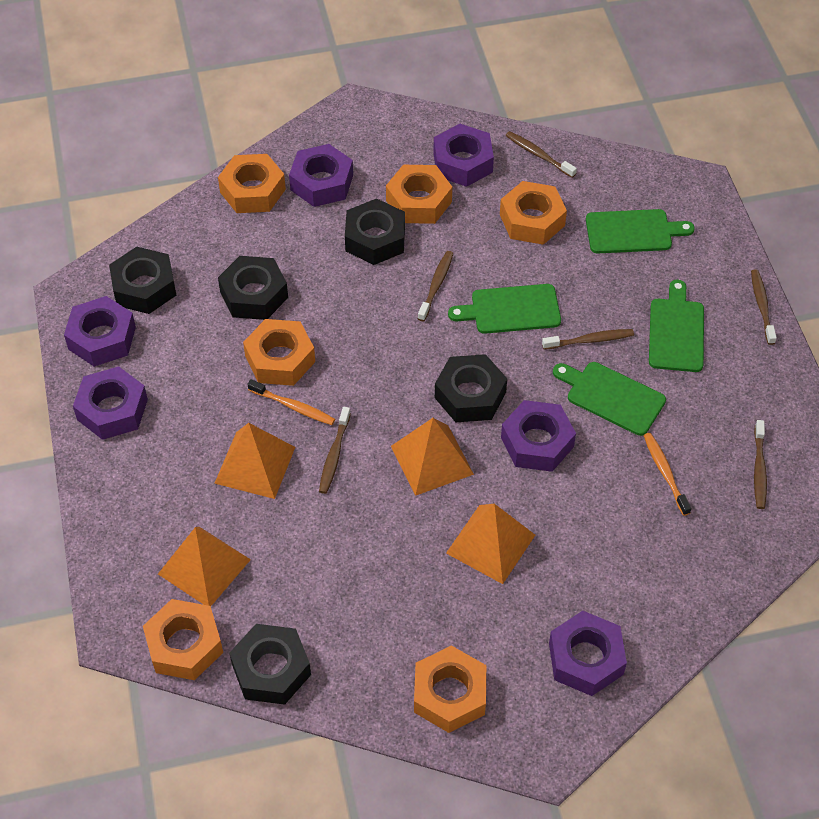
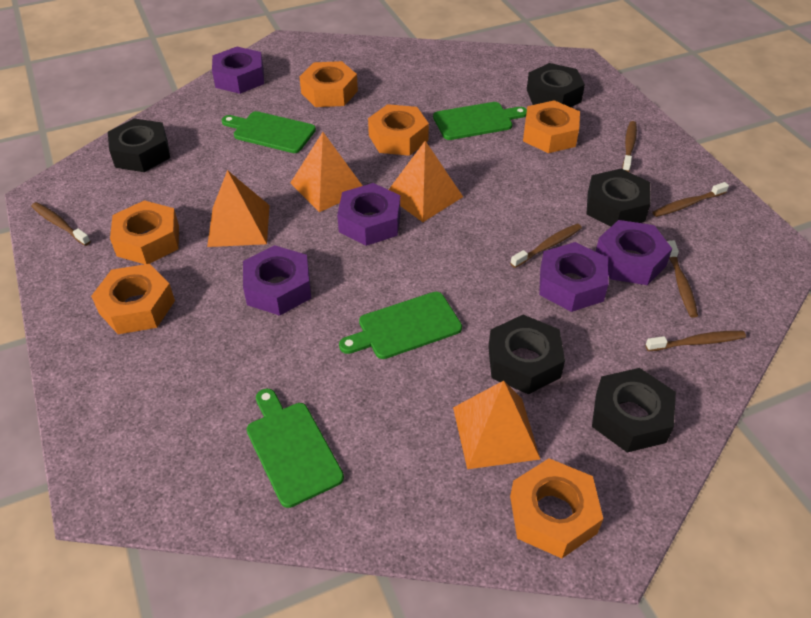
orange toothbrush: [247,379,335,425] [643,433,692,516] = 2 -> none = 0
purple nut: [64,296,136,367] [73,366,148,440] [289,144,353,207] [433,124,494,187] [501,400,576,472] [549,611,627,696] = 6 -> [212,47,264,94] [243,245,311,316] [337,183,401,246] [539,242,609,312] [595,220,672,285] = 5

